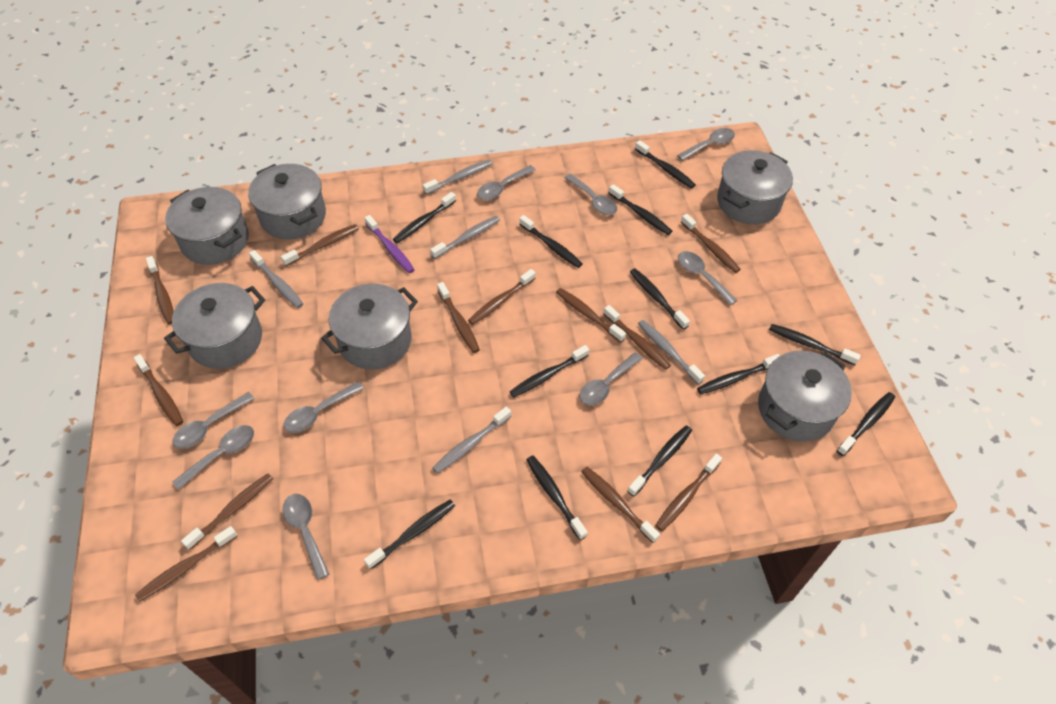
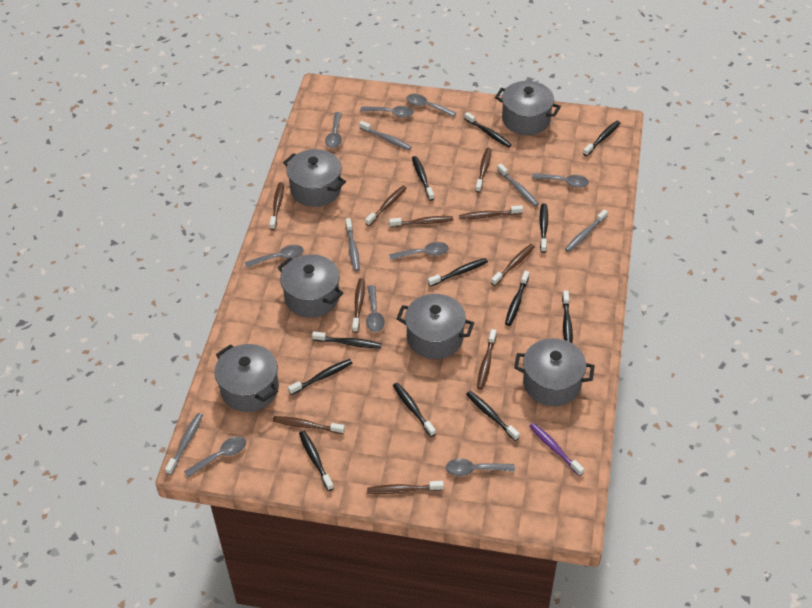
brown toothbrush: [134,354,183,426] [135,526,238,602] [146,256,174,324] [181,474,273,550] [281,224,359,266] [437,282,480,353] [468,269,536,325] [556,288,626,343] [581,467,660,543] [604,305,671,370] [655,454,722,531] [681,214,741,273] = 12 -> [269,182,284,230] [273,416,345,434] [352,278,365,333] [365,186,407,226] [367,481,444,494] [389,216,453,227] [459,205,523,220] [475,148,491,193] [477,329,497,390] [491,244,535,286] = 10

